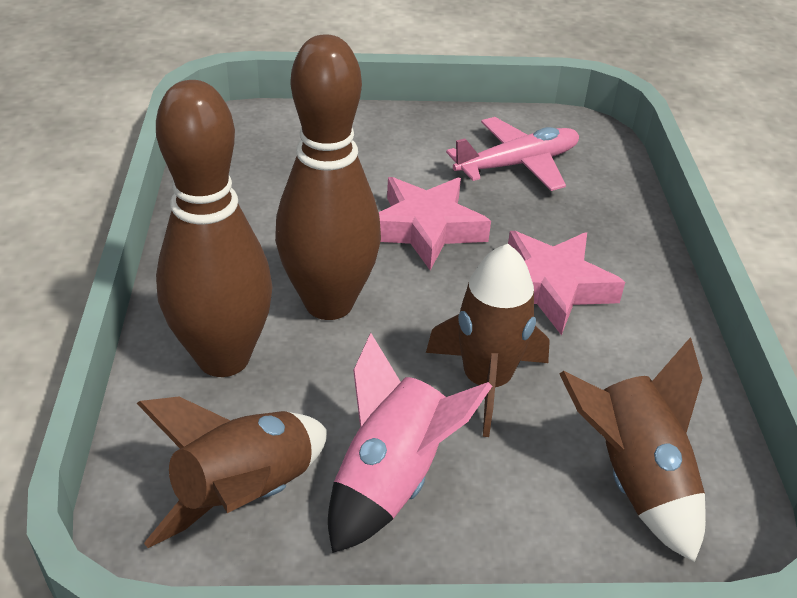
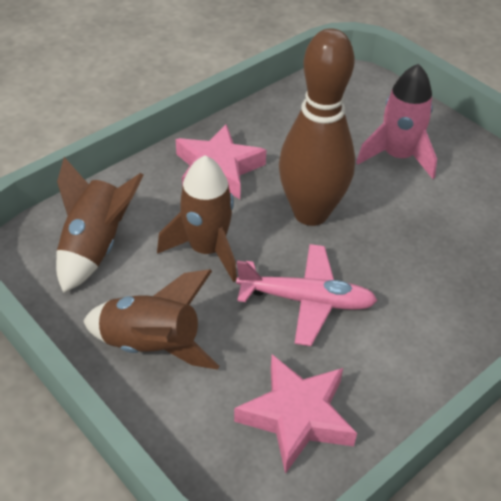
brown bowling pin: [156,80,273,377] [275,35,381,320] = 2 -> [279,28,355,226] = 1

